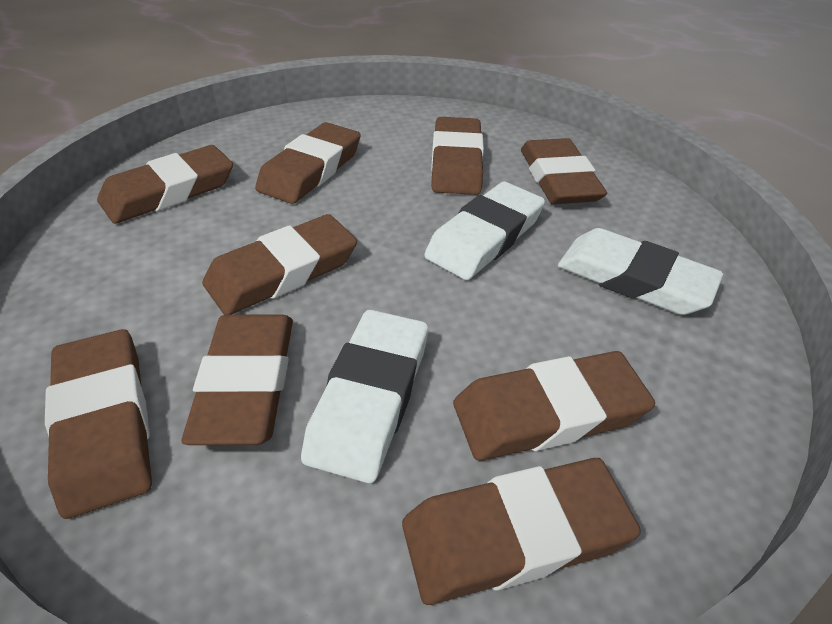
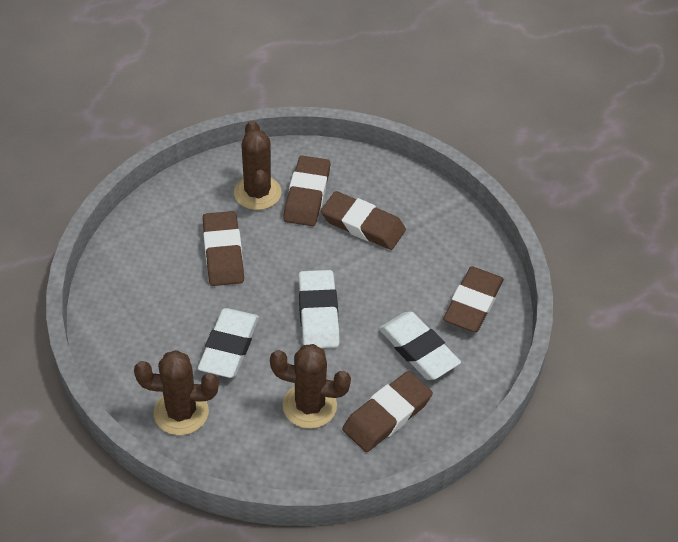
brown cactus: none = 0 -> [134,350,219,435] [234,121,281,210] [270,344,351,429] = 3
brown eraser: [45,329,152,519] [97,145,233,224] [182,315,293,445] [202,214,357,315] [255,122,360,204] [402,458,641,605] [431,117,484,195] [453,351,655,461] [521,138,607,204] = 9 -> [203,211,244,286] [283,156,331,226] [321,191,406,250] [342,371,433,452] [443,266,504,332] = 5

